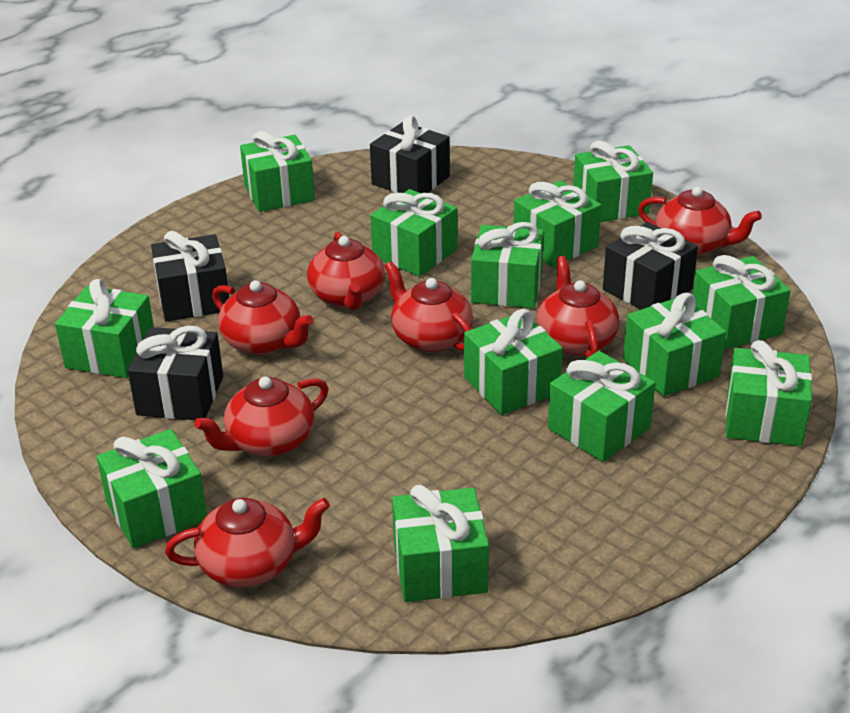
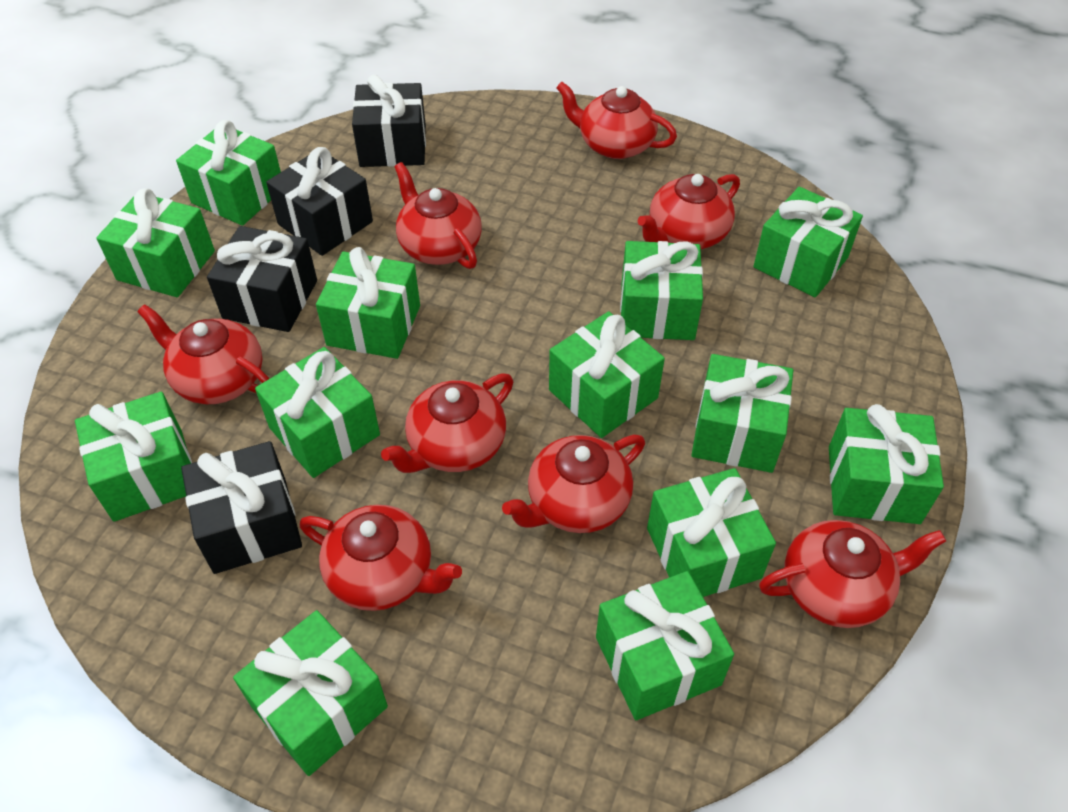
red teapot: [165,498,330,587] [194,376,329,456] [212,280,314,355] [307,232,385,310] [384,261,473,352] [536,256,619,358] [638,186,762,255] = 7 -> [137,304,269,404] [300,505,462,611] [381,373,513,473] [394,162,482,269] [502,434,645,533] [556,82,677,159] [638,174,740,249] [759,520,946,628] = 8

